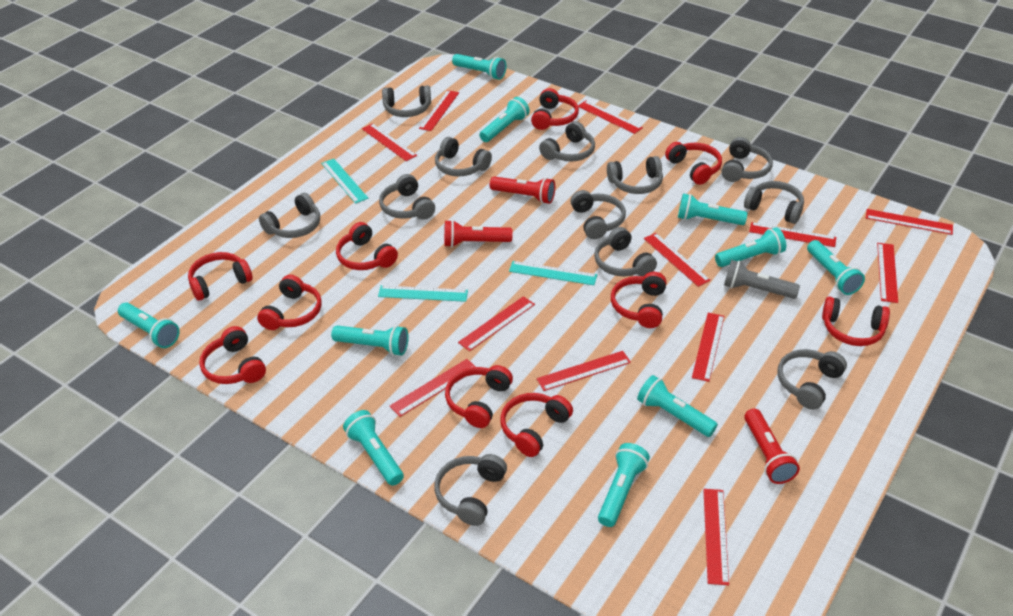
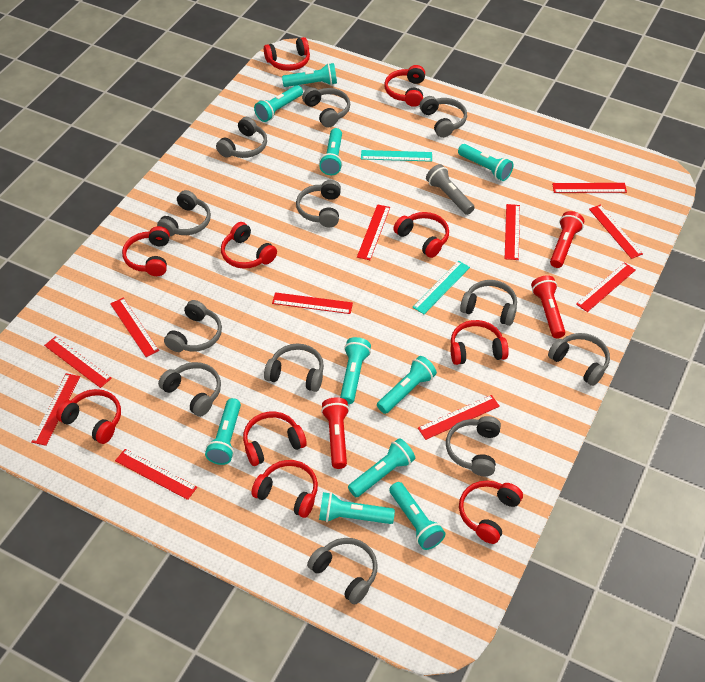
red ruler: [362,123,417,161] [390,359,476,417] [419,90,459,131] [458,296,535,351] [537,351,631,391] [578,101,643,134] [644,233,711,287] [692,313,724,382] [703,489,729,586] [749,222,836,247] [866,209,953,235] [877,243,898,303] = 12 -> [31,373,80,446] [44,336,112,388] [110,298,159,357] [115,449,197,500] [272,292,353,314] [357,204,390,260] [418,395,500,440] [505,204,520,260] [552,183,627,193] [576,262,636,312] [589,205,643,259] = 11
turquoise ruler: [321,159,368,204] [378,285,468,302] [509,261,597,285] = 3 -> [361,150,432,162] [412,261,470,314] = 2

